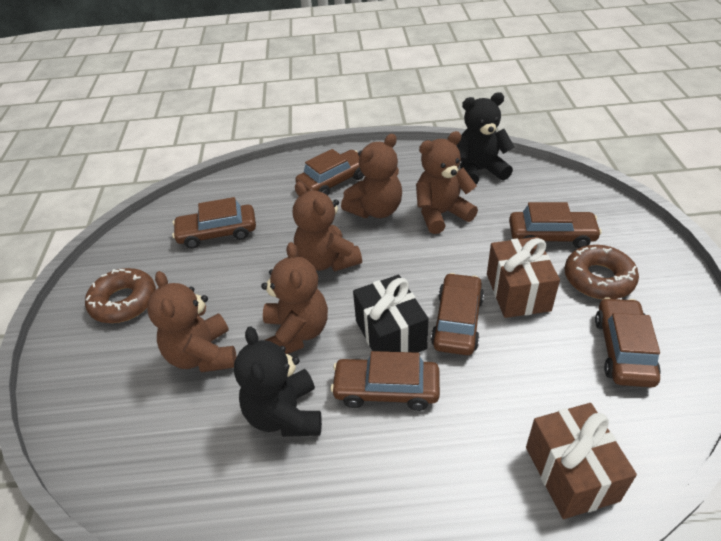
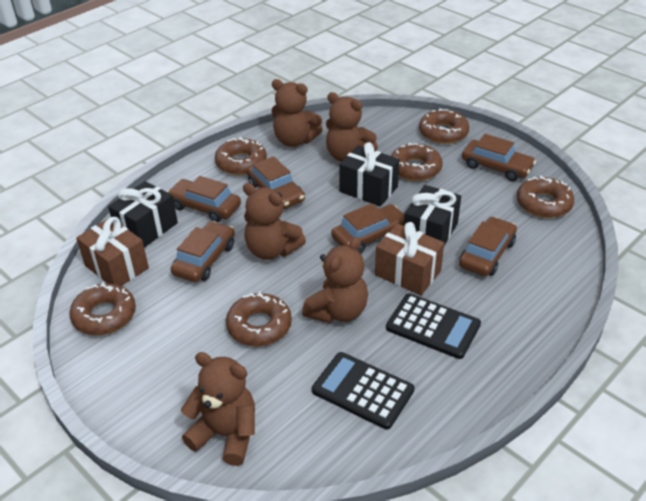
black calculator: none = 0 -> [312,352,415,430] [386,293,481,359] = 2
black gift: [353,275,429,353] = 1 -> [108,181,178,248] [340,142,400,206] [404,185,461,246] = 3
black teddy bear: [234,326,322,437] [456,92,514,184] = 2 -> none = 0
brown donut: [85,268,156,323] [564,245,639,299] = 2 -> [69,282,136,335] [215,137,267,175] [226,291,292,346] [391,143,443,181] [419,108,470,144] [517,175,574,218] = 6

